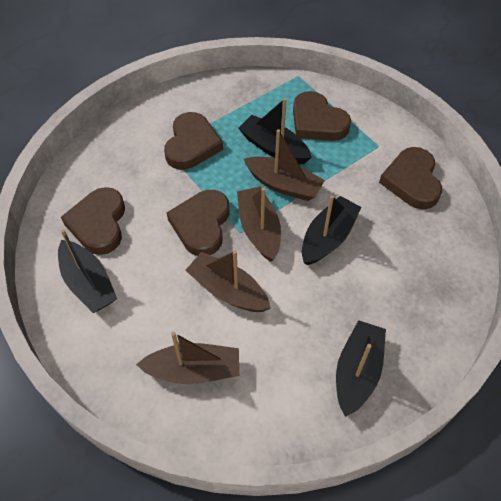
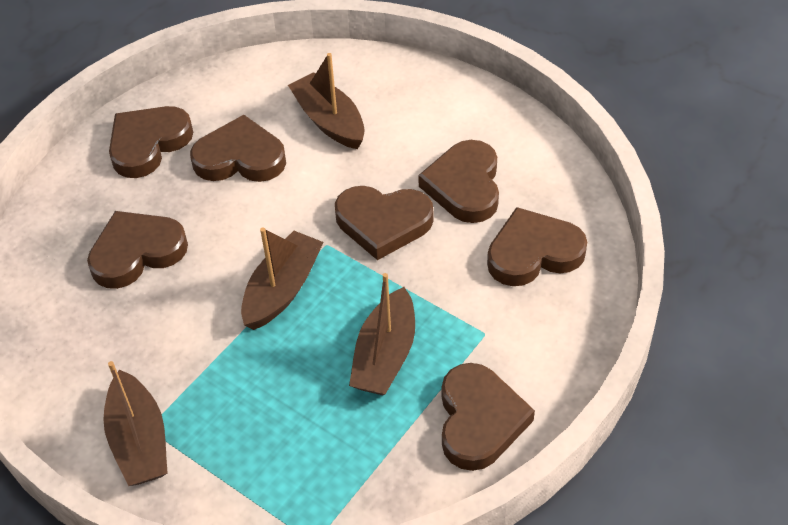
black boat: [58,229,117,313] [238,98,312,164] [302,195,362,265] [336,320,386,417] = 4 -> none = 0
brown heart: [61,187,125,255] [164,112,223,170] [167,190,229,256] [293,91,351,141] [379,147,442,209] = 5 -> [87,211,188,289] [109,106,193,178] [190,115,286,182] [335,186,433,260] [418,140,499,223] [442,363,535,471] [487,207,587,286] = 7

